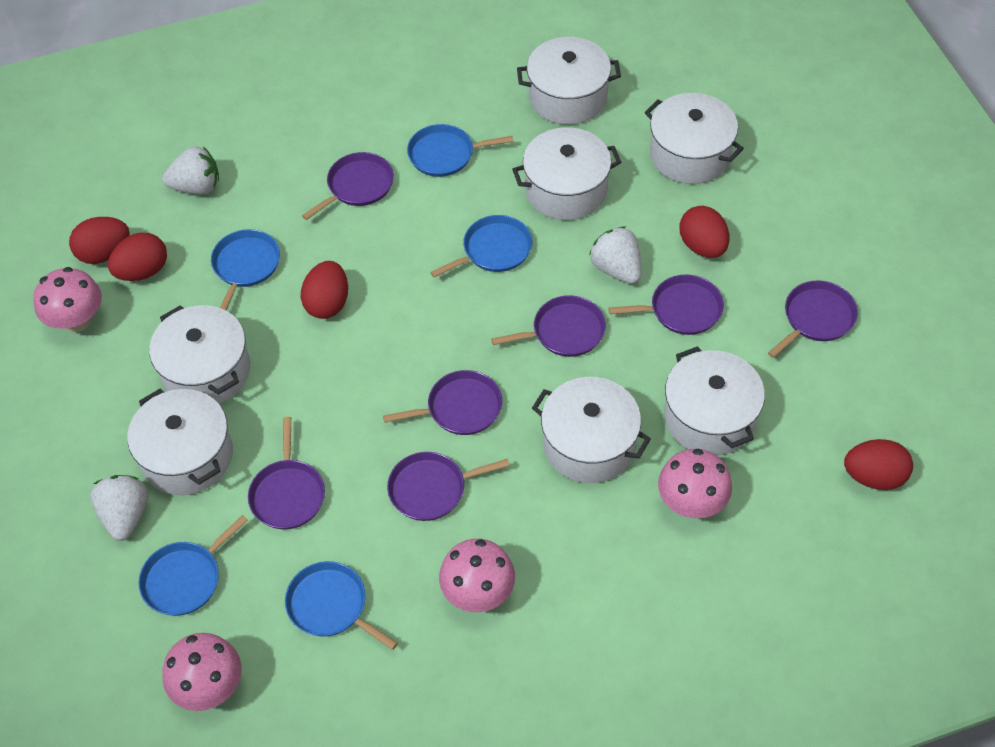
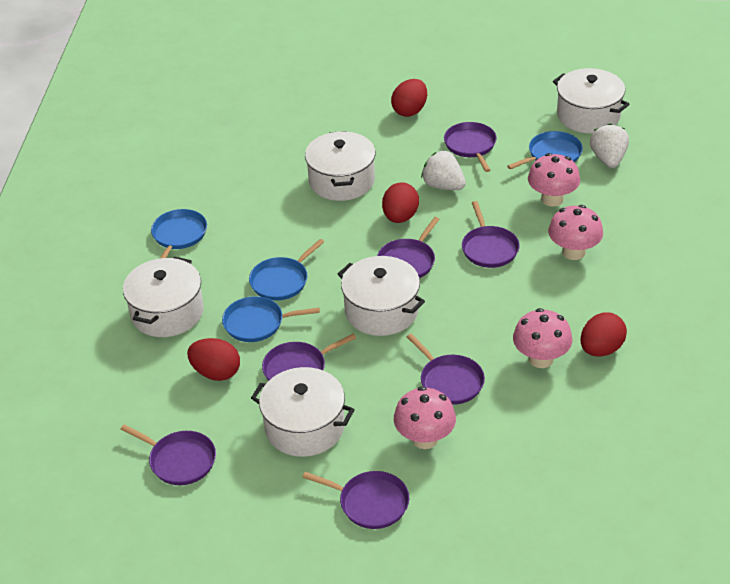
blue pan: [138,515,248,616] [211,229,280,311] [285,561,398,650] [407,124,514,177] [430,215,532,278] = 5 -> [151,209,207,258] [222,296,320,342] [249,239,324,301] [507,131,583,169] = 4
red egg: [69,217,130,264] [108,233,167,281] [301,261,348,319] [679,206,729,258] [844,439,913,490] = 5 -> [187,338,240,381] [382,182,419,223] [391,79,427,117] [580,312,627,357] = 4
white pot: [127,389,233,495] [149,305,250,404] [512,127,621,220] [517,37,621,125] [532,377,651,483] [645,93,744,184] [664,346,765,455] = 7 -> [123,257,204,337] [251,367,355,457] [305,131,376,201] [338,256,425,336] [553,68,630,133] = 5
white strawberry: [90,475,148,541] [162,146,219,195] [589,227,641,284] = 3 -> [421,150,466,190] [590,123,629,168] = 2

